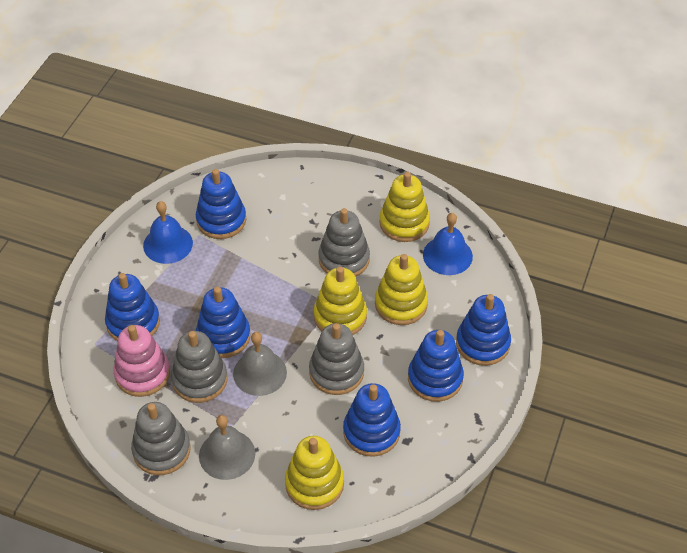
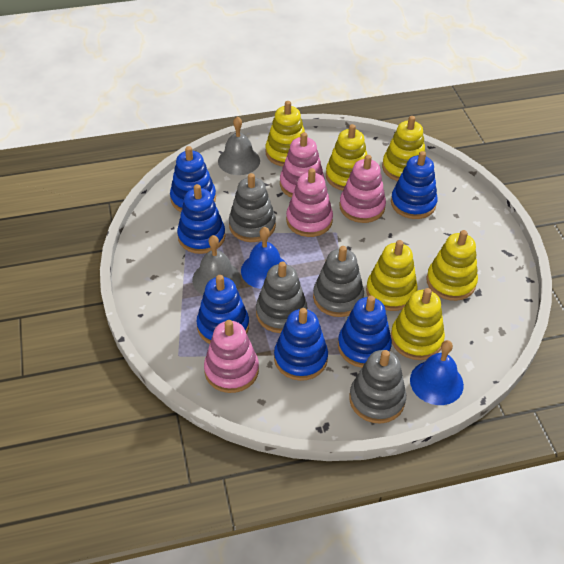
pink stacking toy: [113,325,170,397] = 1 -> [204,320,259,393] [280,132,325,198] [286,168,333,237] [339,155,386,223] = 4
yellow stacking toy: [285,436,344,510] [314,266,367,335] [375,254,428,325] [379,172,430,242] = 4 -> [266,101,305,166] [326,124,367,191] [366,240,418,311] [382,116,426,181] [391,288,445,360] [426,230,478,301] = 6

